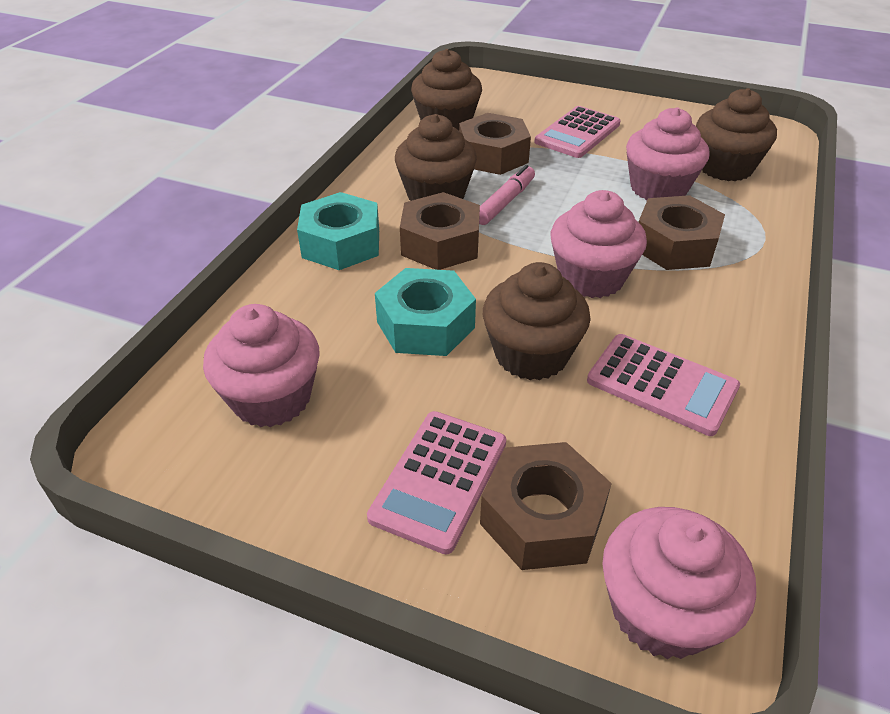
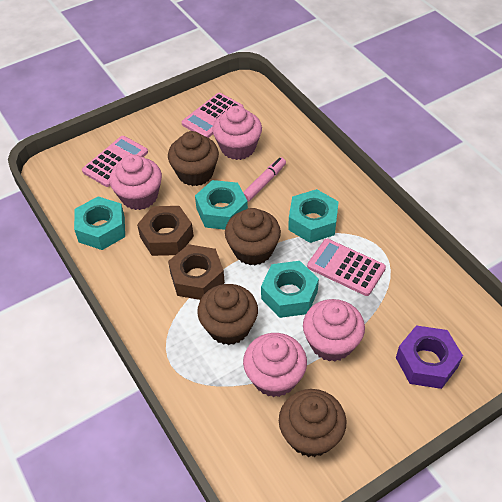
brown nut: [400,192,480,270] [459,113,531,175] [480,442,612,570] [639,195,725,270] = 4 -> [137,206,194,256] [168,244,225,300] = 2
purple nut: none = 0 -> [396,326,463,389] = 1
turquoise nut: [297,192,379,270] [375,268,476,356] = 2 -> [74,196,125,250] [195,180,248,230] [261,261,319,318] [288,189,339,243] = 4

